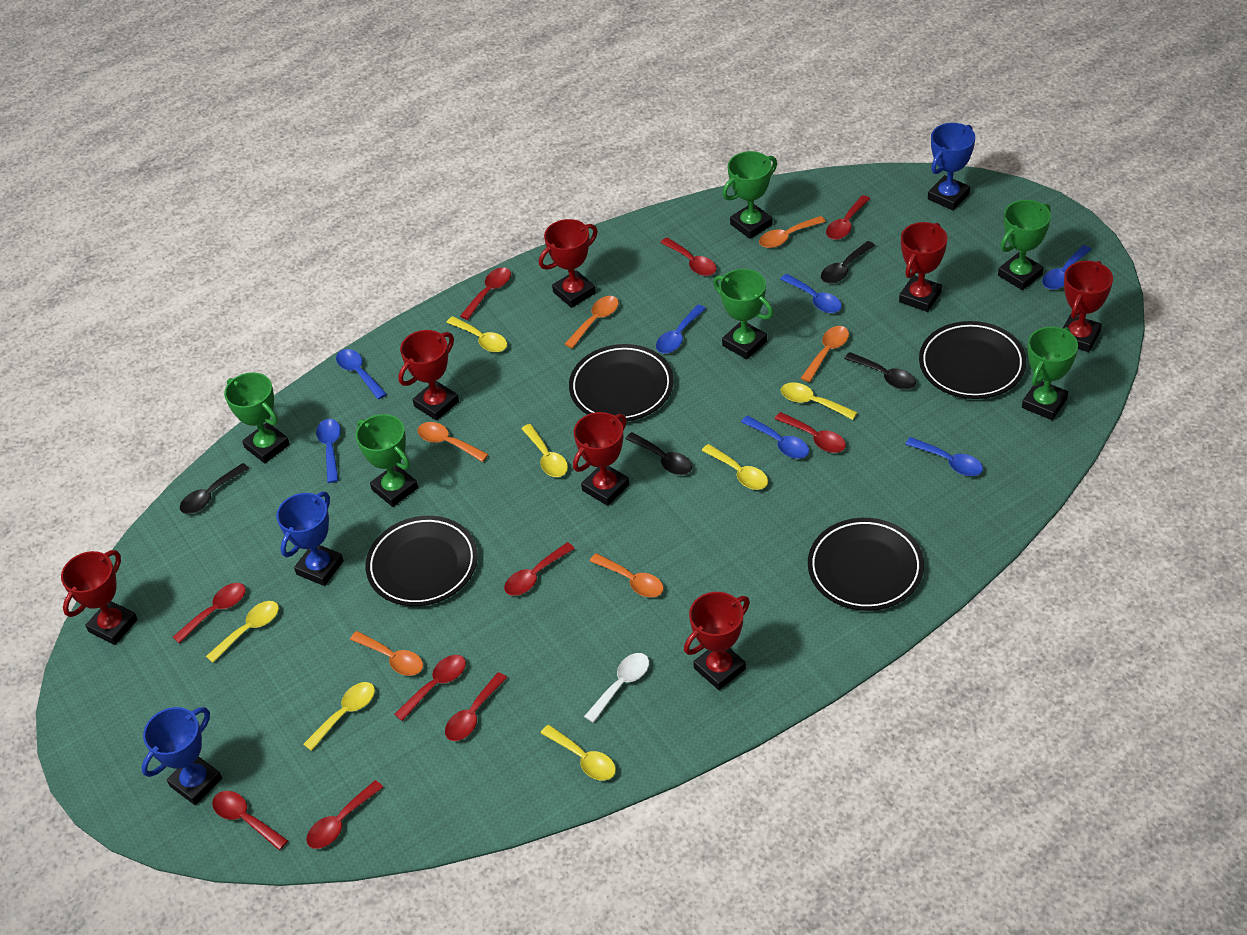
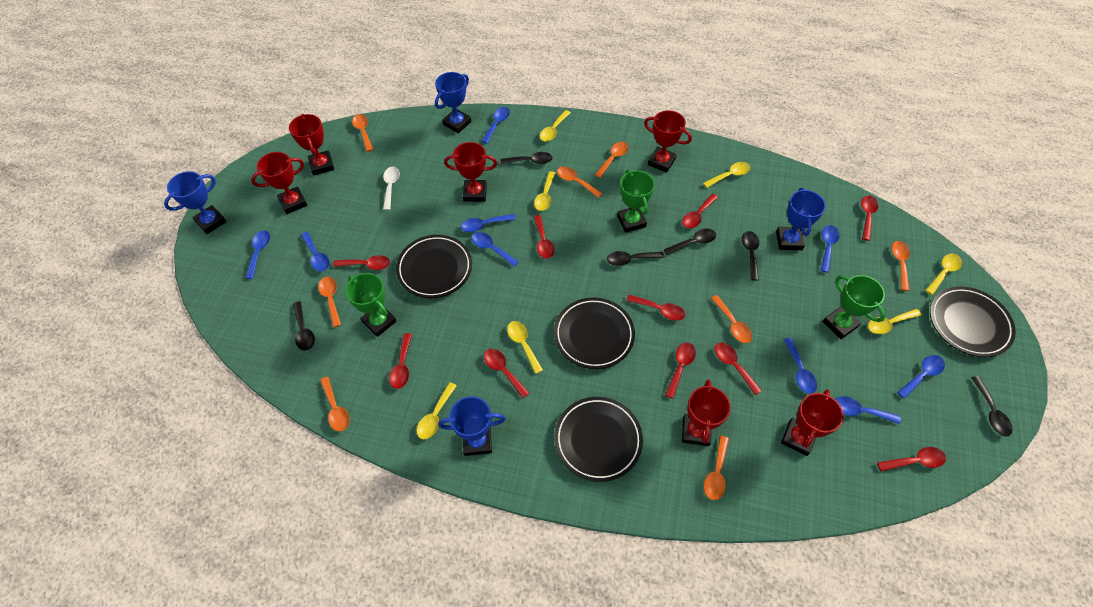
black spoon: [180,463,249,514] [625,432,692,475] [821,241,875,284] [844,352,916,390] = 4 -> [293,301,315,351] [500,152,553,164] [607,251,664,266] [664,229,716,255] [742,231,759,281] [971,376,1012,437] = 6
blue spoon: [316,419,341,483] [336,349,387,399] [656,305,706,353] [741,415,809,459] [781,274,842,313] [905,437,983,476] [1042,245,1092,290] = 7 -> [245,230,270,279] [301,232,330,271] [461,214,516,232] [472,232,519,267] [482,107,510,144] [784,338,817,394] [820,225,840,273] [835,396,901,424] [897,355,945,399] = 9
blue trophy: [141,707,222,805] [276,492,344,586] [928,123,975,210] = 3 -> [164,171,227,234] [435,72,472,133] [438,396,506,456] [776,188,826,250] = 4
green trophy: [224,372,290,463] [356,414,418,507] [713,269,773,359] [722,151,777,239] [998,200,1051,290] [1022,327,1078,420] = 6 -> [345,273,397,337] [617,169,655,233] [823,275,885,339] = 3
orange spoon: [350,631,423,676] [418,422,489,462] [565,296,619,348] [590,553,664,597] [759,216,826,248] [801,326,849,382] = 6 -> [318,277,341,327] [320,376,350,431] [352,114,373,152] [557,166,602,198] [595,142,629,178] [704,436,729,500] [711,295,752,343] [891,241,910,291] = 8
red trophy: [61,550,138,645] [398,330,459,421] [539,219,598,308] [573,412,629,506] [684,592,750,690] [899,222,947,312] [1063,261,1113,352] = 7 -> [251,152,308,214] [289,114,334,175] [444,142,497,202] [644,110,692,173] [682,380,731,446] [781,389,844,456] = 6

